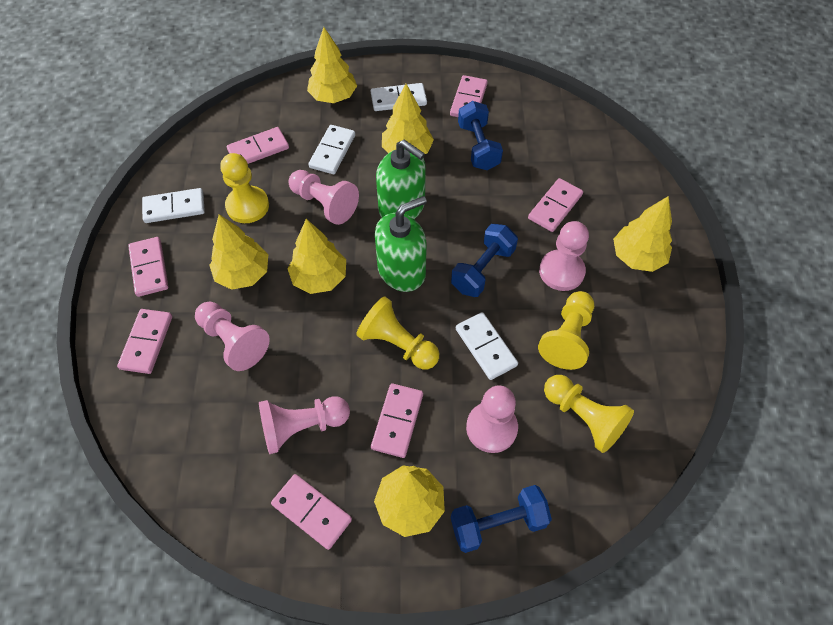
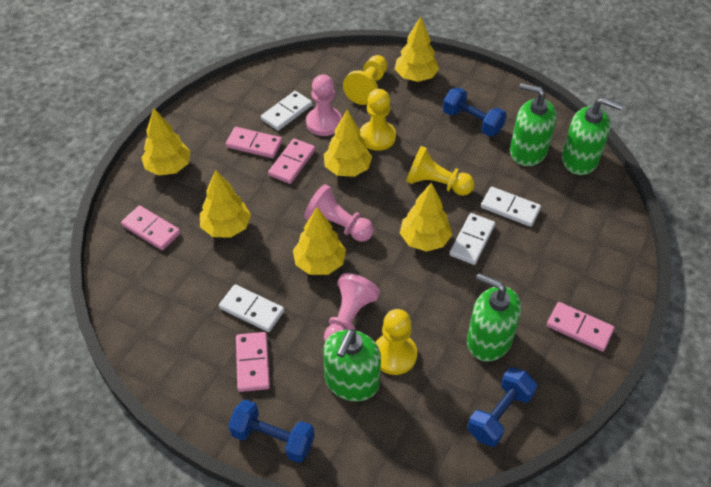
green soap dispenser: [375,196,427,292] [376,140,426,219] = 2 -> [323,329,381,402] [467,273,521,362] [510,83,557,166] [562,97,623,175] = 4
pink domino: [117,309,172,374] [128,237,168,297] [227,127,289,164] [271,474,352,550] [371,383,423,458] [450,75,488,117] [528,178,583,232] = 7 -> [121,205,181,250] [226,127,282,158] [236,332,270,392] [268,138,315,184] [547,302,615,352] = 5
pink pawn: [195,302,270,371] [259,396,350,454] [289,170,359,225] [466,385,518,453] [539,221,589,291] = 5 -> [304,184,374,242] [306,75,342,136] [324,273,380,342] = 3

